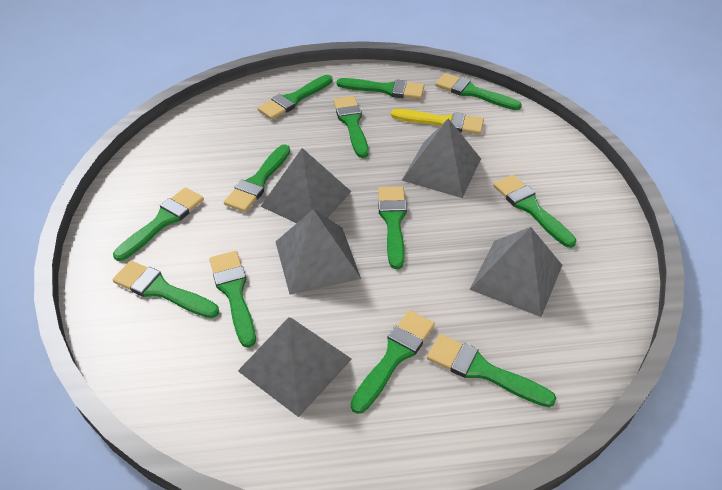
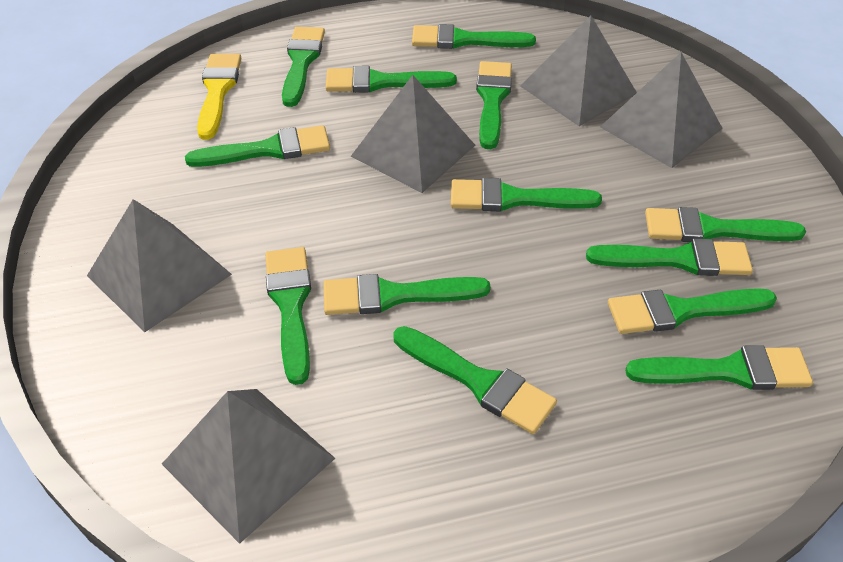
green brush: [112,261,219,318] [113,187,204,261] [210,251,256,348] [224,144,290,212] [258,75,333,120] [333,96,369,158] [337,78,424,99] [350,310,435,414] [378,187,407,269] [427,334,557,407] [435,73,522,110] [493,175,576,248] = 12 -> [185,125,330,167] [265,247,311,385] [282,27,325,107] [323,274,491,315] [326,66,457,93] [393,326,557,434] [412,24,536,49] [451,178,602,212] [476,61,512,149] [586,238,753,276] [608,288,777,334] [625,345,813,390] [645,207,806,242] = 13

